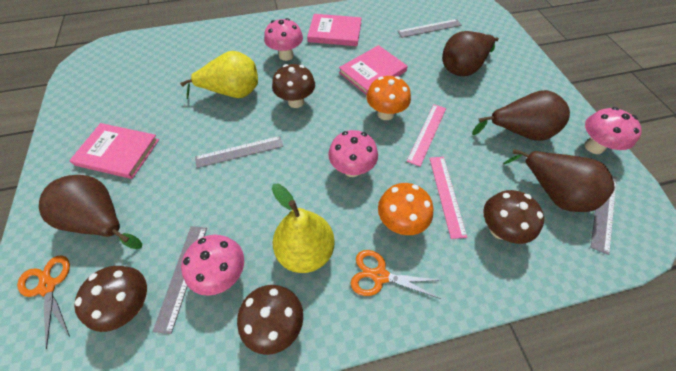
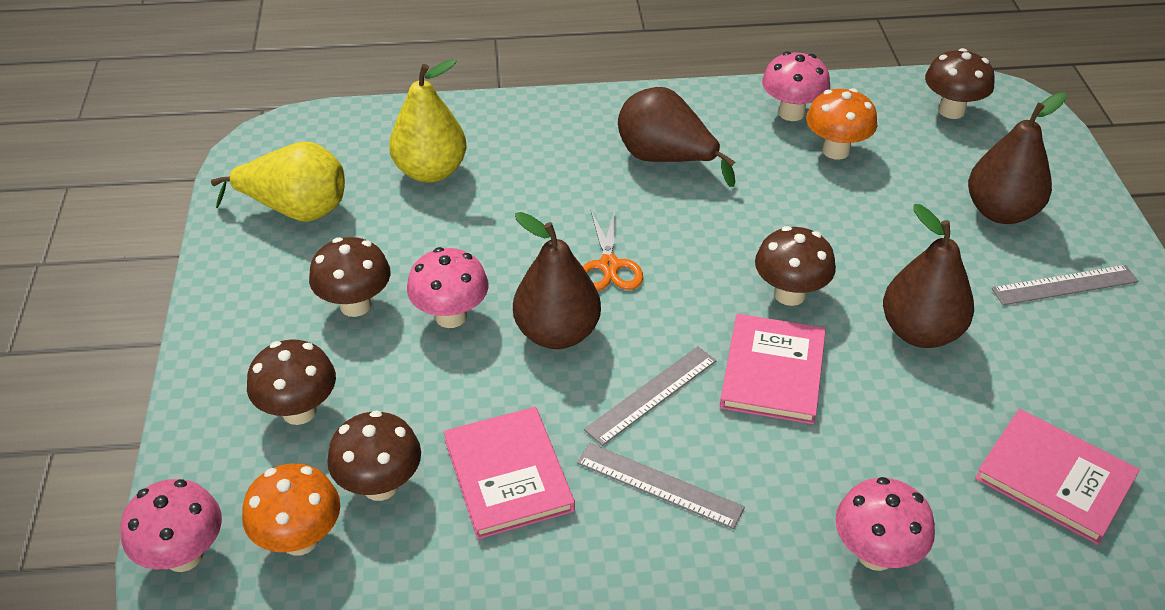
brown mushroom: [74,266,147,332] [237,285,303,355] [272,64,315,108] [483,190,544,244] = 4 -> [247,340,336,425] [309,237,391,317] [327,410,421,501] [755,226,836,306] [925,48,995,119] = 5
grey ruler: [153,226,207,334] [195,136,283,168] [398,19,462,38] [591,176,617,255] = 4 -> [577,443,745,529] [584,346,716,446] [992,265,1138,305] = 3
orange scissors: [17,255,70,349] [350,250,441,299] = 2 -> [583,210,643,291] = 1
pink ruler: [407,104,446,166] [430,157,467,239] = 2 -> none = 0

